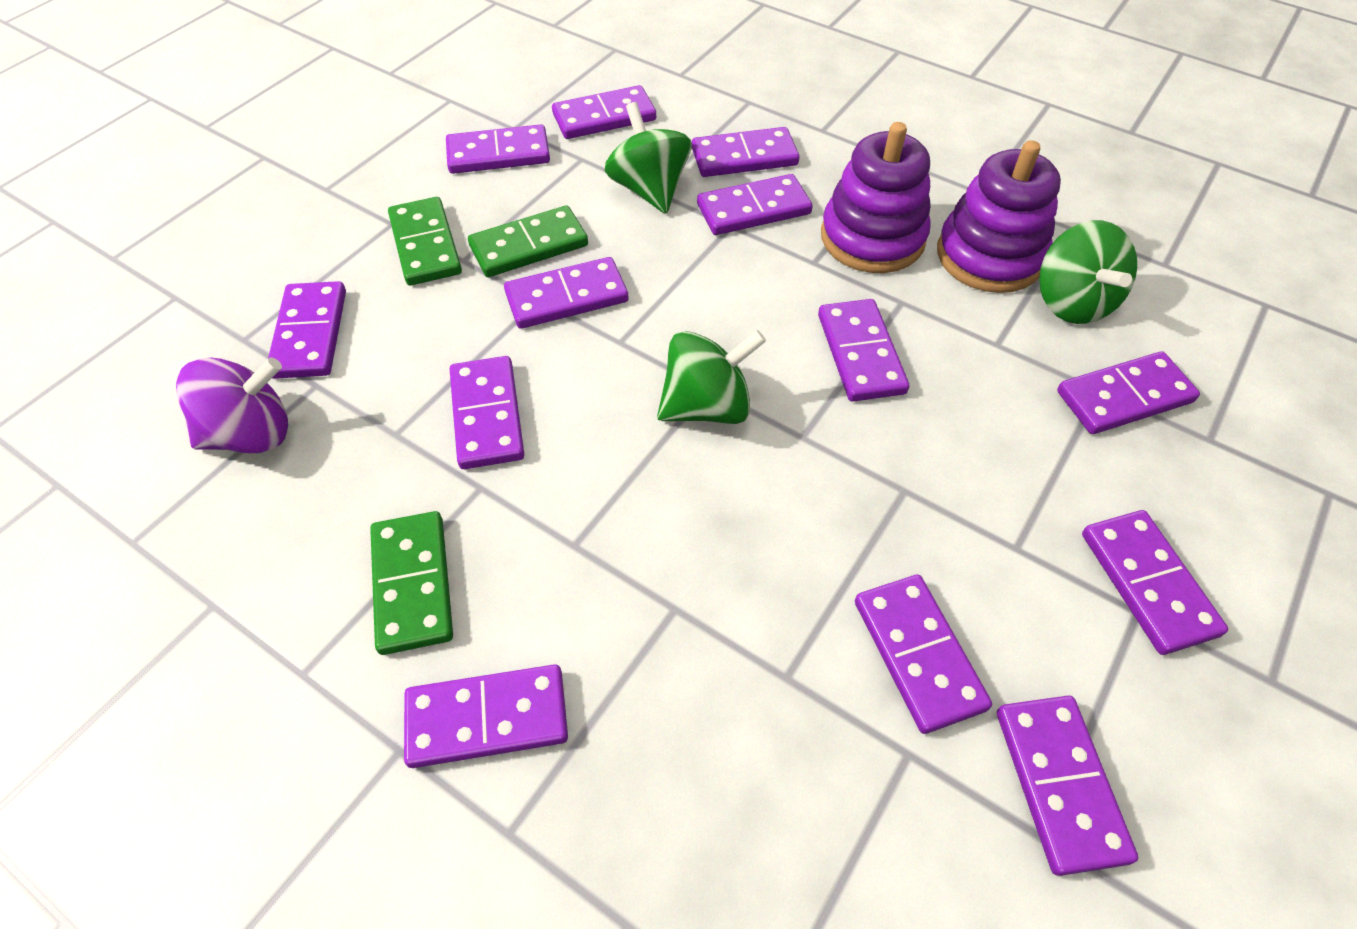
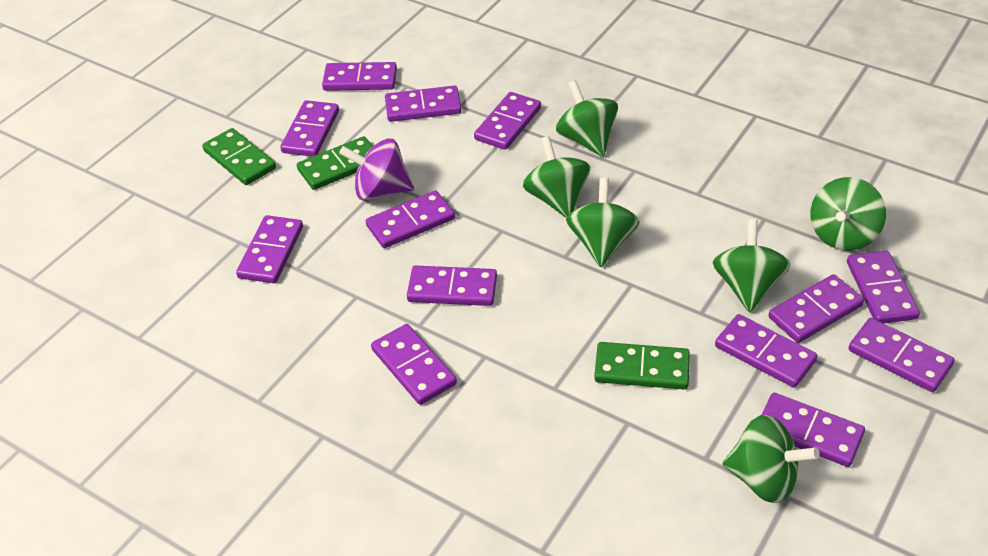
green spinning top: [605,102,692,214] [657,330,766,424] [1039,220,1137,324] = 3 -> [523,136,590,219] [556,80,618,157] [566,178,639,267] [713,219,791,312] [722,415,820,503] [811,177,886,250] = 6
purple stacking toy: [821,122,931,273] [937,140,1061,293] = 2 -> none = 0

